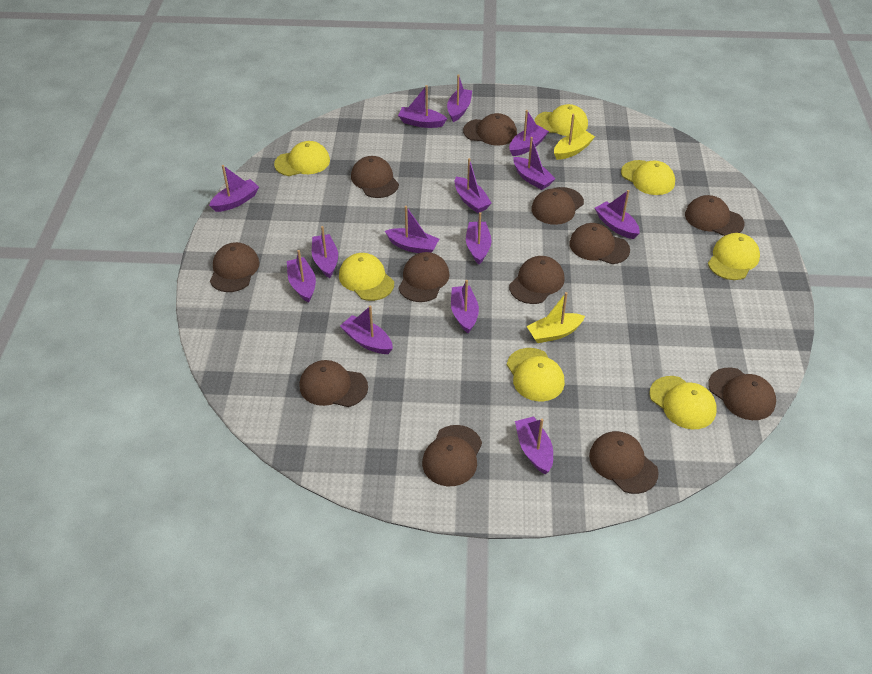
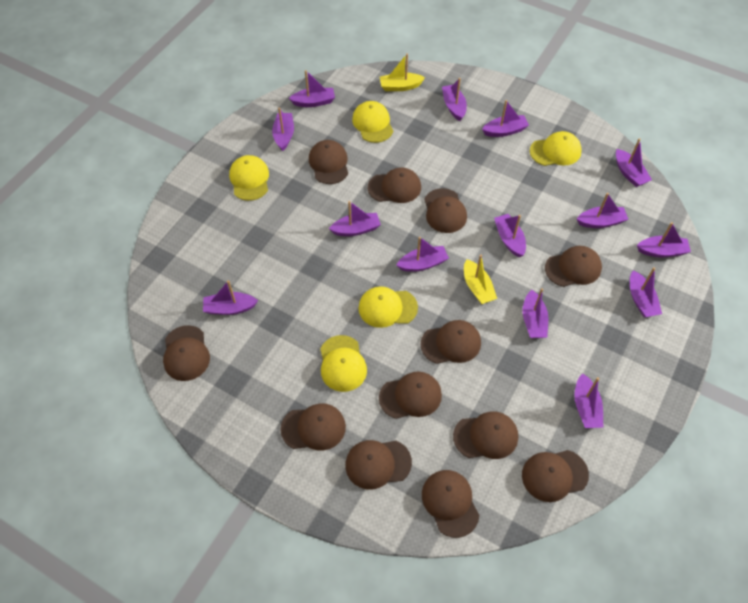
yellow cap: [274,141,330,176] [339,253,394,301] [507,348,565,401] [535,104,588,136] [621,160,675,195] [649,376,717,429] [708,233,760,280] = 7 -> [229,155,269,201] [320,335,367,392] [352,101,393,143] [358,286,418,328] [530,131,582,166] = 5

